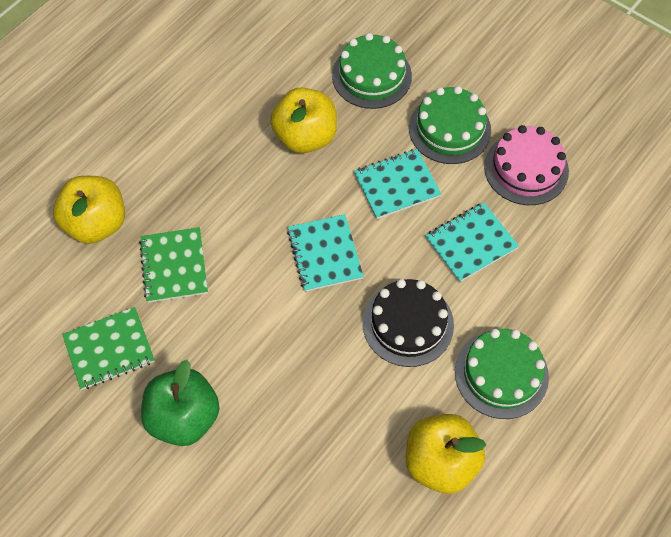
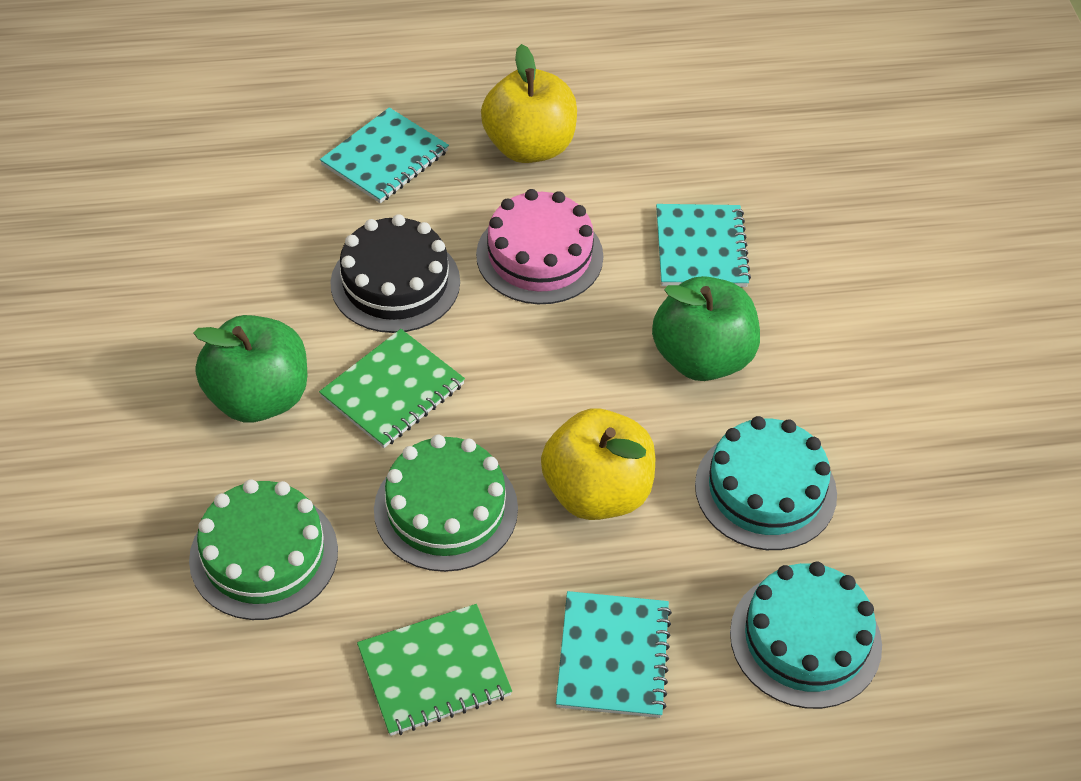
green apple: [141,360,220,446] = 1 -> [193,315,307,423] [652,276,760,381] = 2
green cake: [332,33,412,109] [409,86,491,164] [455,329,549,419] = 3 -> [189,479,338,620] [374,435,518,572] = 2
turquoise cake: none = 0 -> [695,416,837,550] [730,562,882,709] = 2
yellow apple: [53,176,125,244] [270,87,337,153] [406,414,486,494] = 3 -> [481,44,577,163] [541,408,655,520] = 2

